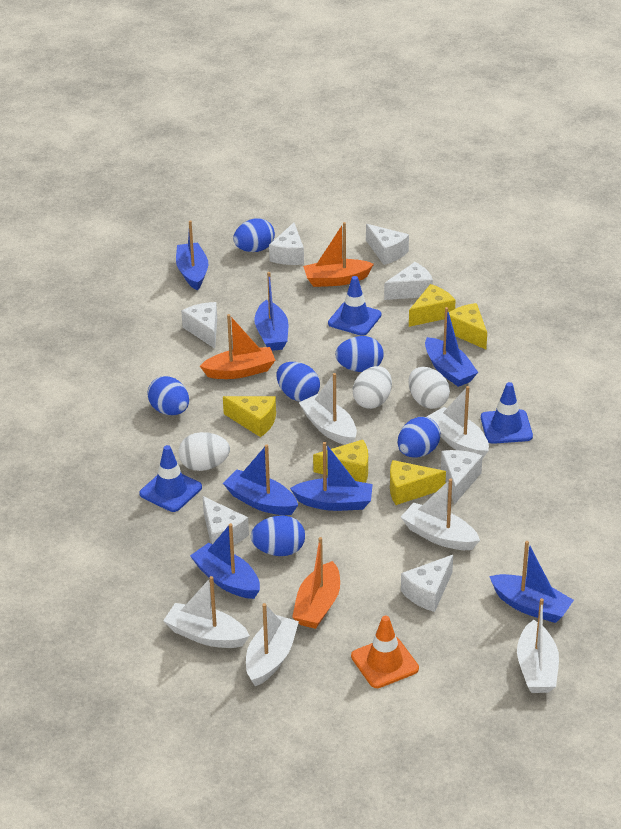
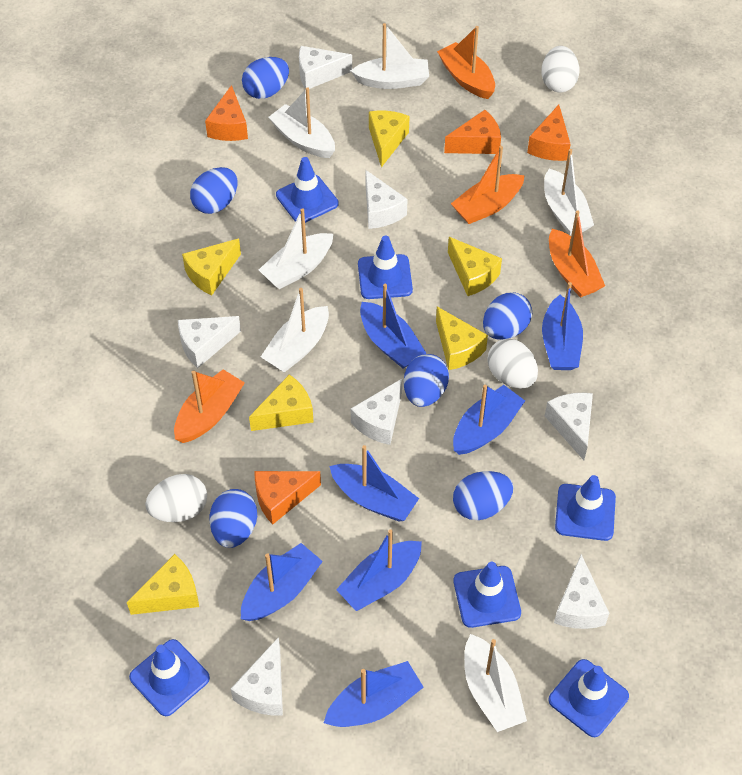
blue traffic cone: [139,445,202,512] [328,276,382,336] [481,382,533,444] = 3 -> [129,639,210,716] [276,157,339,223] [358,236,413,299] [453,562,521,628] [549,659,629,737] [555,475,616,541] = 6
orange boat: [200,314,275,379] [292,537,340,629] [303,222,374,287] = 3 -> [174,369,245,443] [437,26,495,99] [451,146,525,224] [549,211,605,298] = 4
orange cheese: none = 0 -> [205,85,248,141] [254,471,321,525] [444,110,501,154] [527,105,571,161] = 4
orange traffic cone: [351,616,419,688] = 1 -> none = 0
yellow cheese: [223,396,276,437] [313,440,368,483] [390,460,446,505] [409,284,456,327] [449,303,487,349] = 5 -> [127,554,199,615] [182,239,241,295] [249,374,313,431] [369,111,410,167] [436,307,488,370] [448,237,502,296] = 6

